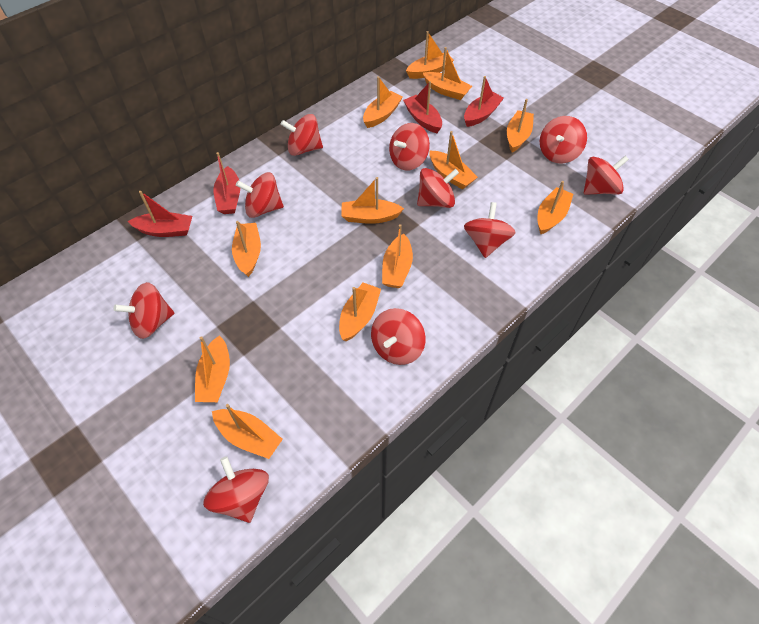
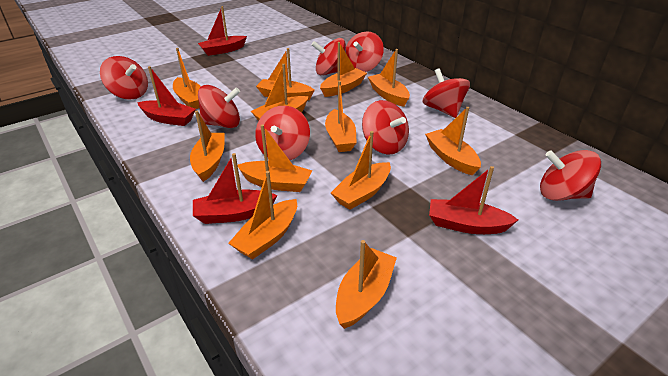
red spinning top: [114,282,174,339] [203,456,269,523] [236,172,284,218] [281,114,323,156] [371,308,426,365] [389,123,430,170] [417,168,459,208] [464,202,516,258] [540,116,587,164] [584,156,629,195] = 10 -> [100,56,148,100] [198,85,240,128] [255,106,310,160] [311,38,346,75] [346,31,384,72] [362,100,409,154] [422,68,470,118] [540,150,601,201] = 8

